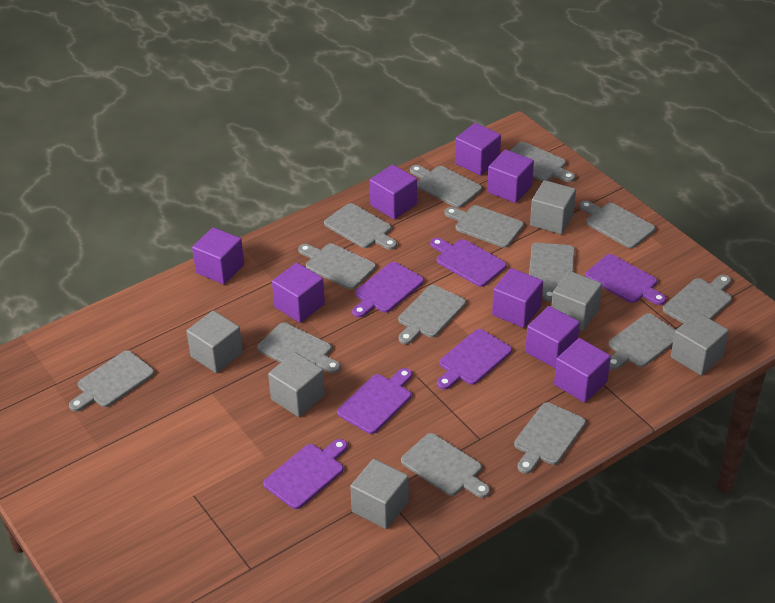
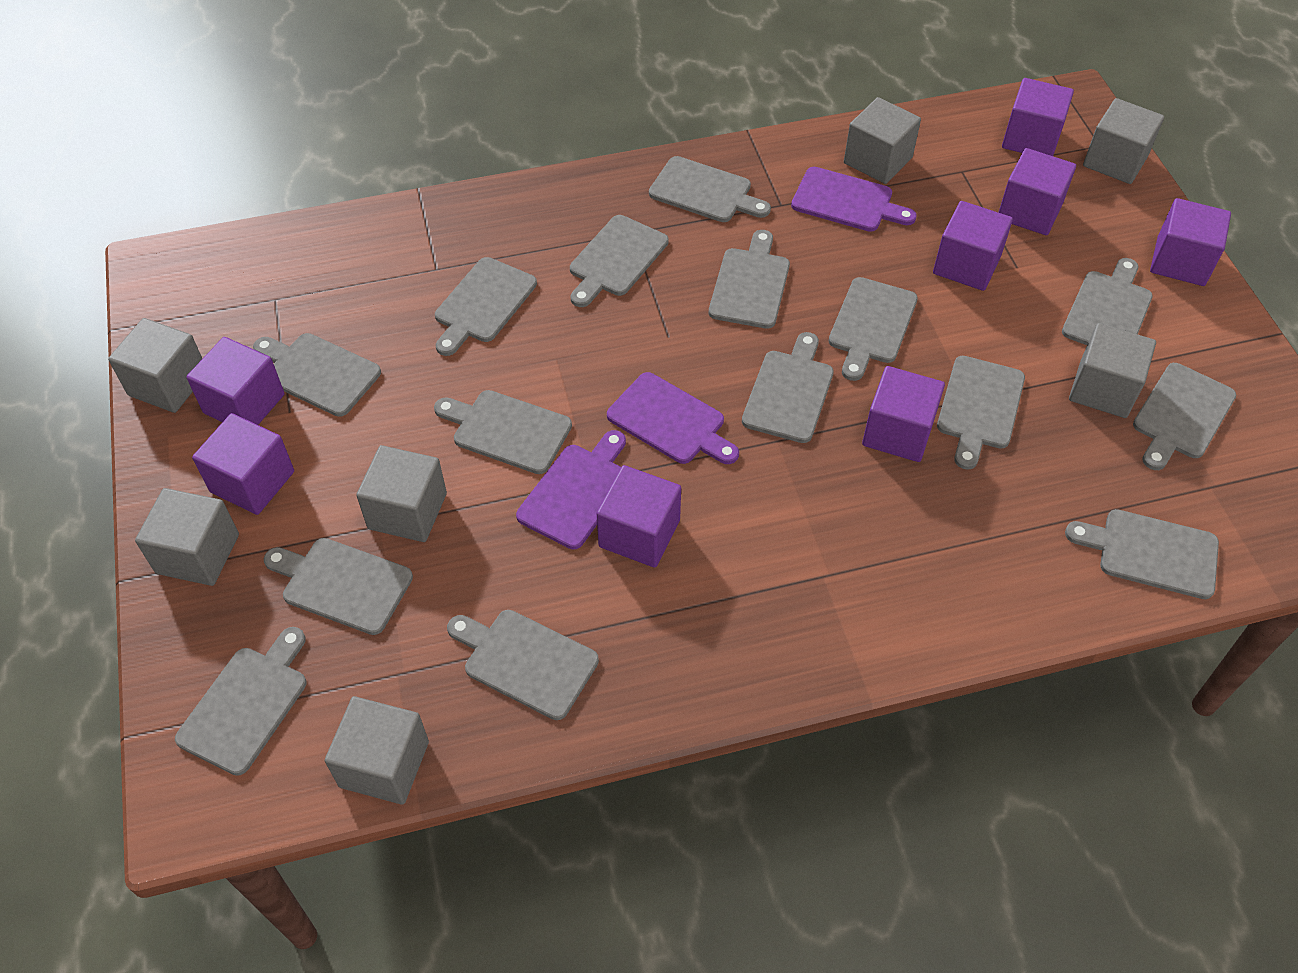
grey cube: [186,310,243,373] [268,352,325,417] [350,459,409,529] [530,180,576,234] [551,271,602,331] [671,312,729,376] = 6 -> [108,318,202,413] [135,488,239,586] [325,696,429,805] [356,445,447,542] [844,97,921,184] [1069,323,1156,418] [1083,98,1164,184] = 7
grey cutting board: [69,350,154,412] [257,322,341,373] [298,243,376,290] [324,203,397,250] [398,285,466,344] [401,433,490,498] [410,165,482,208] [445,205,524,248] [510,142,575,182] [514,402,586,474] [529,243,575,302] [579,200,655,248] [608,313,676,370] [663,275,732,323] = 14 -> [175,627,307,776] [253,333,381,417] [264,538,413,635] [434,390,572,474] [435,257,537,356] [447,610,599,720] [570,215,669,307] [649,156,771,222] [709,230,790,329] [742,332,834,443] [829,277,918,381] [937,356,1025,470] [1062,258,1153,345] [1065,509,1219,599] [1133,363,1236,470] = 15
purple cutting board: [263,439,348,509] [337,368,412,434] [352,262,424,318] [430,238,507,287] [437,329,512,390] [585,254,666,305] = 6 -> [516,430,626,549] [607,372,739,464] [791,167,917,232] = 3

